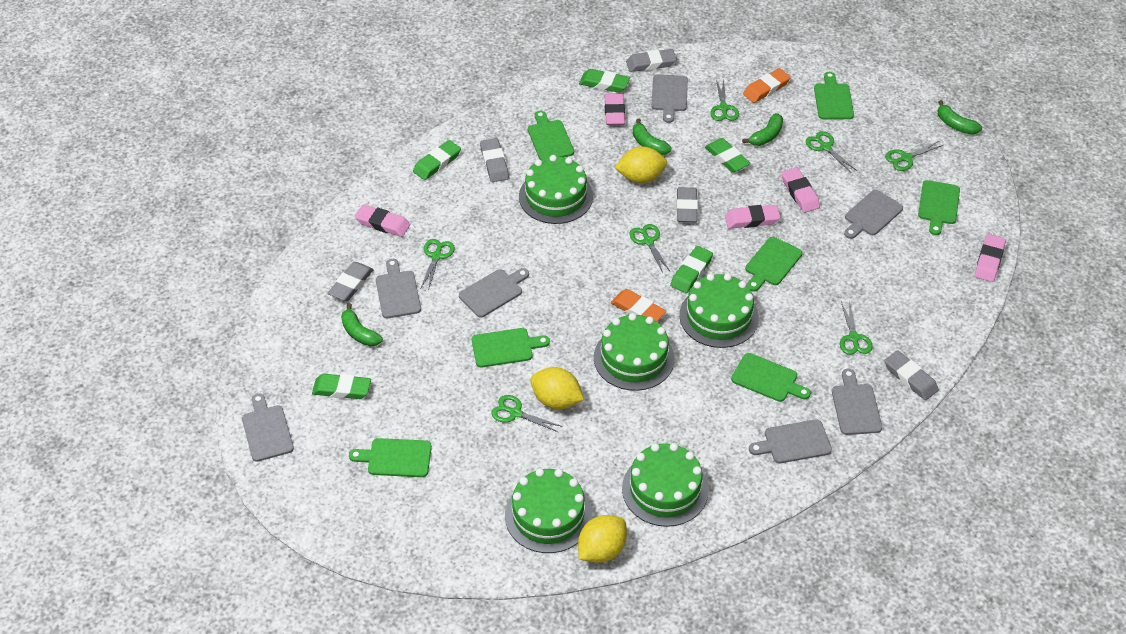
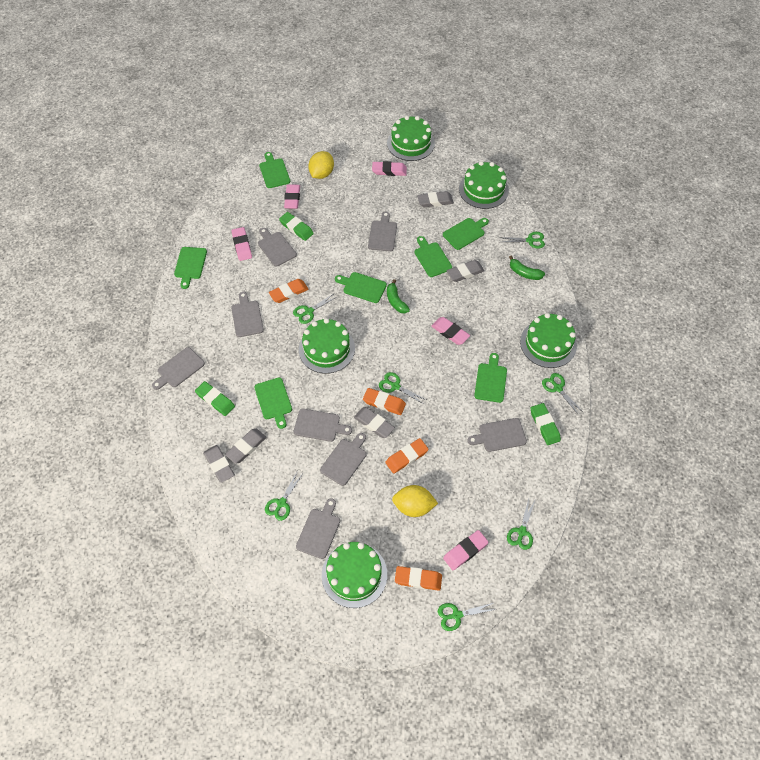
green banana: [341,303,383,347] [633,118,672,155] [742,113,783,146] [938,100,982,135] = 4 -> [387,279,410,314] [509,255,545,280] = 2
green eraser: [312,374,371,399] [413,140,461,180] [579,69,630,93] [670,246,713,293] [705,138,751,173] = 5 -> [195,381,235,416] [279,212,314,241] [531,403,561,445] = 3
grey cutting board: [242,393,294,462] [376,259,421,318] [459,268,529,318] [651,74,688,123] [749,420,832,463] [832,369,882,435] [844,190,903,239] = 7 -> [152,347,205,390] [231,292,264,337] [258,228,297,267] [294,409,352,442] [296,498,340,559] [320,433,366,486] [368,211,397,252] [467,418,527,452] = 8
orange eraser: [611,289,666,322] [743,68,791,103] = 2 -> [269,279,308,303] [363,388,406,415] [385,438,428,474] [395,566,442,591] = 4
yellow lemon: [530,367,584,409] [578,515,627,563] [615,146,667,183] = 3 -> [308,151,334,179] [392,485,438,517] = 2

